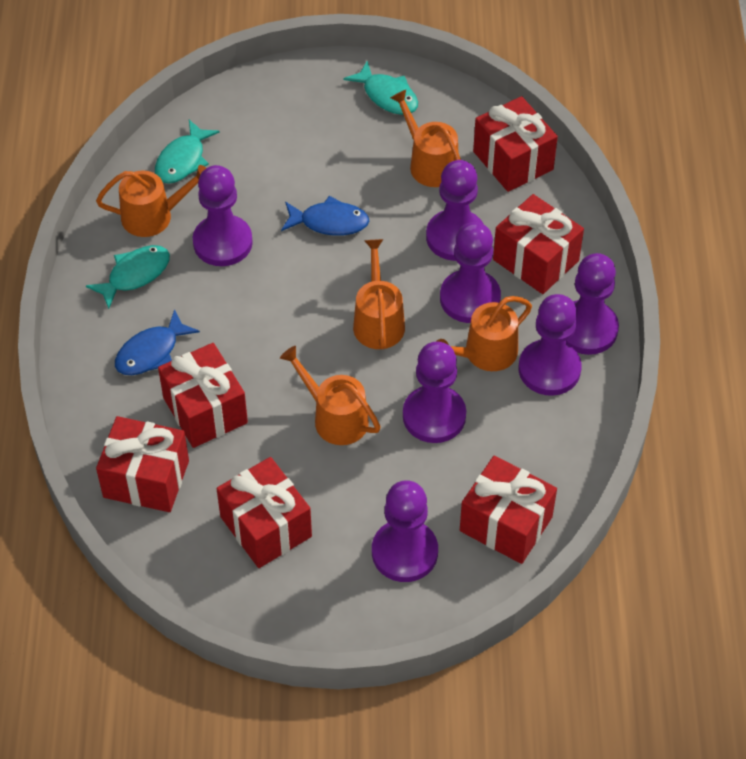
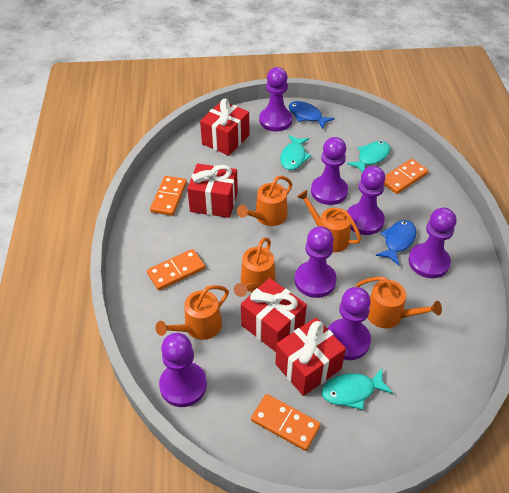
orange domino: none = 0 -> [147,249,205,290] [150,176,187,216] [251,394,321,451] [384,159,429,194] = 4
red gift: [96,416,189,512] [158,343,248,448] [217,457,312,568] [460,456,557,564] [473,96,558,192] [493,194,584,294] = 6 -> [187,164,238,218] [200,99,249,156] [241,278,307,352] [275,318,346,396] = 4

